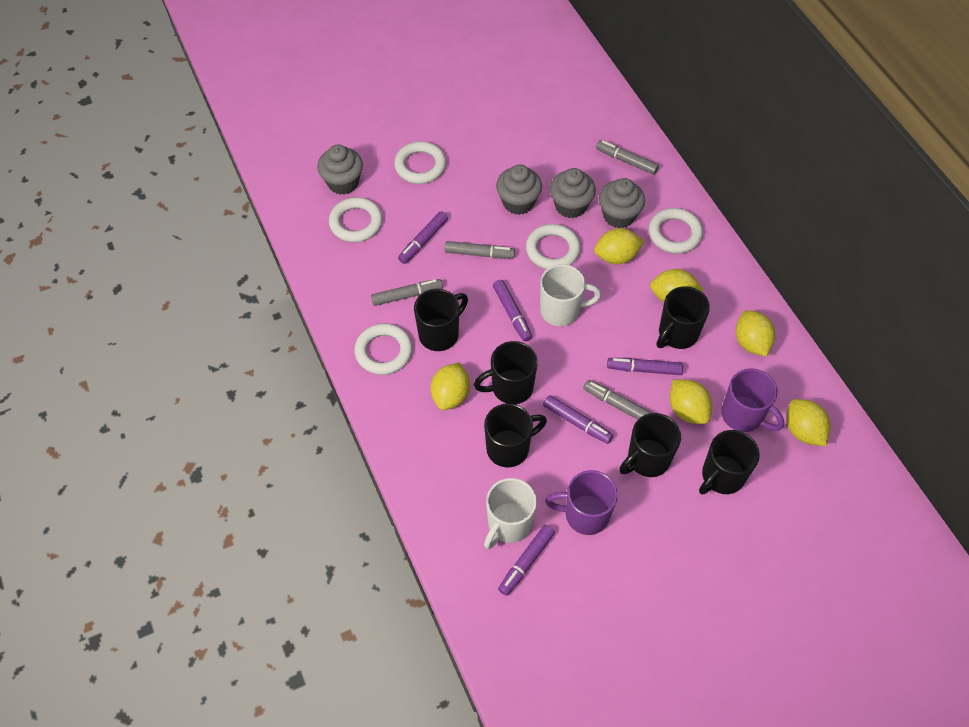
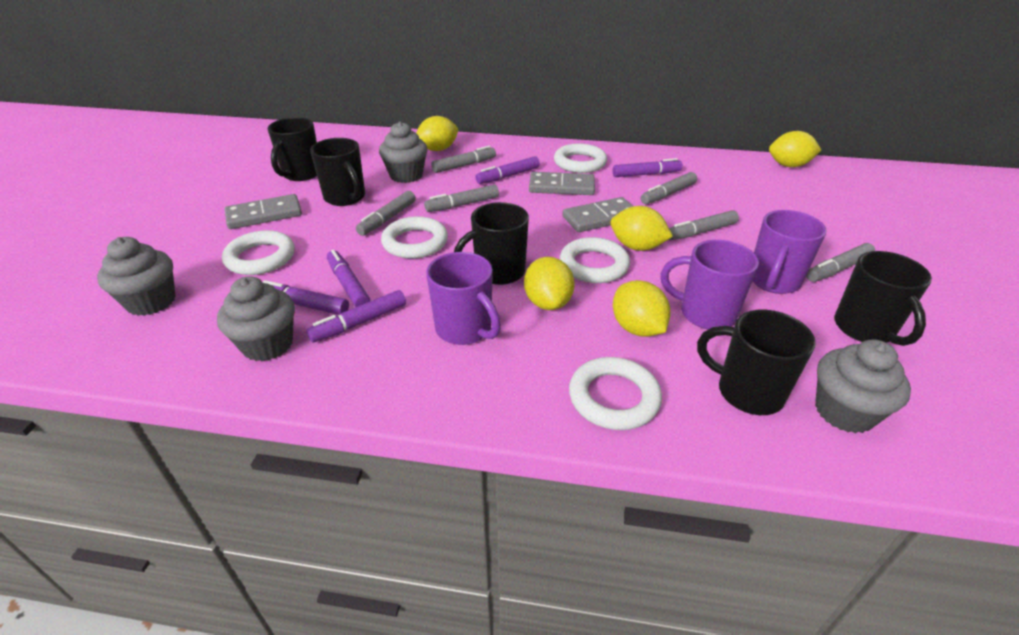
black mug: [414,289,468,351] [474,341,538,404] [484,403,547,467] [619,413,681,477] [657,286,710,349] [699,430,760,494] = 6 -> [268,117,317,181] [310,138,365,206] [454,202,529,285] [697,310,816,415] [834,251,932,346] = 5
grey domino: none = 0 -> [225,194,302,229] [529,172,595,195] [562,197,633,232] = 3
grey marker: [371,279,443,306] [445,241,515,259] [583,380,652,420] [596,140,659,175] = 4 -> [356,191,416,236] [424,185,499,212] [431,146,496,173] [641,172,697,204] [669,210,739,240] [806,243,875,282] = 6
purple mug: [545,470,618,535] [721,369,784,432] = 2 -> [426,252,501,345] [661,240,759,329] [752,210,826,294] = 3
white mug: [484,478,537,549] [540,264,601,326] = 2 -> none = 0
yellow lemon: [431,362,470,410] [594,228,644,264] [650,269,703,302] [670,379,712,424] [736,310,775,356] [787,399,830,446] = 6 -> [416,116,458,151] [524,257,575,310] [611,206,673,251] [613,280,671,337] [769,131,821,167] = 5

